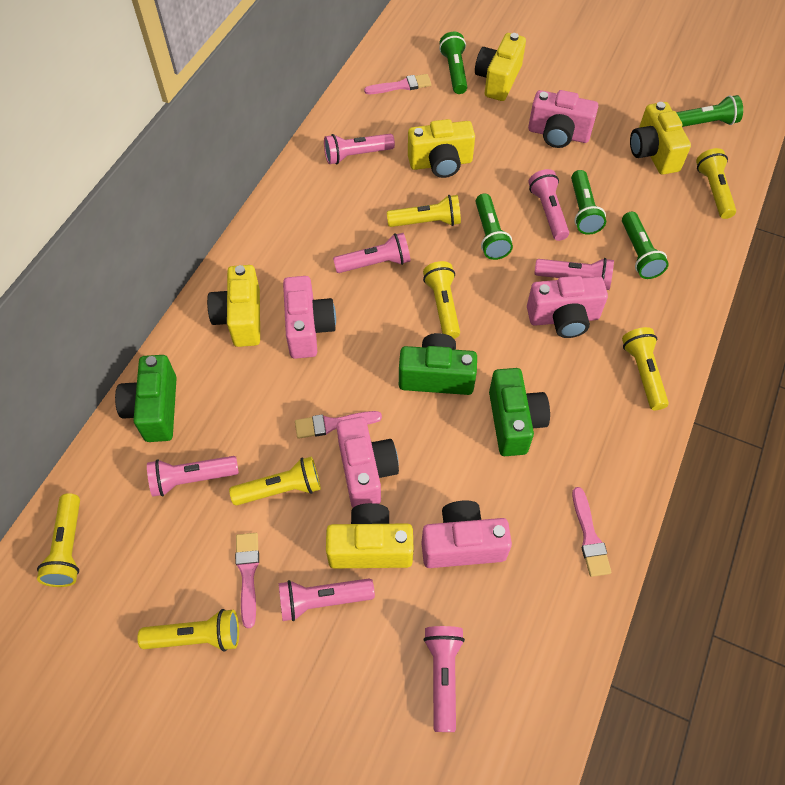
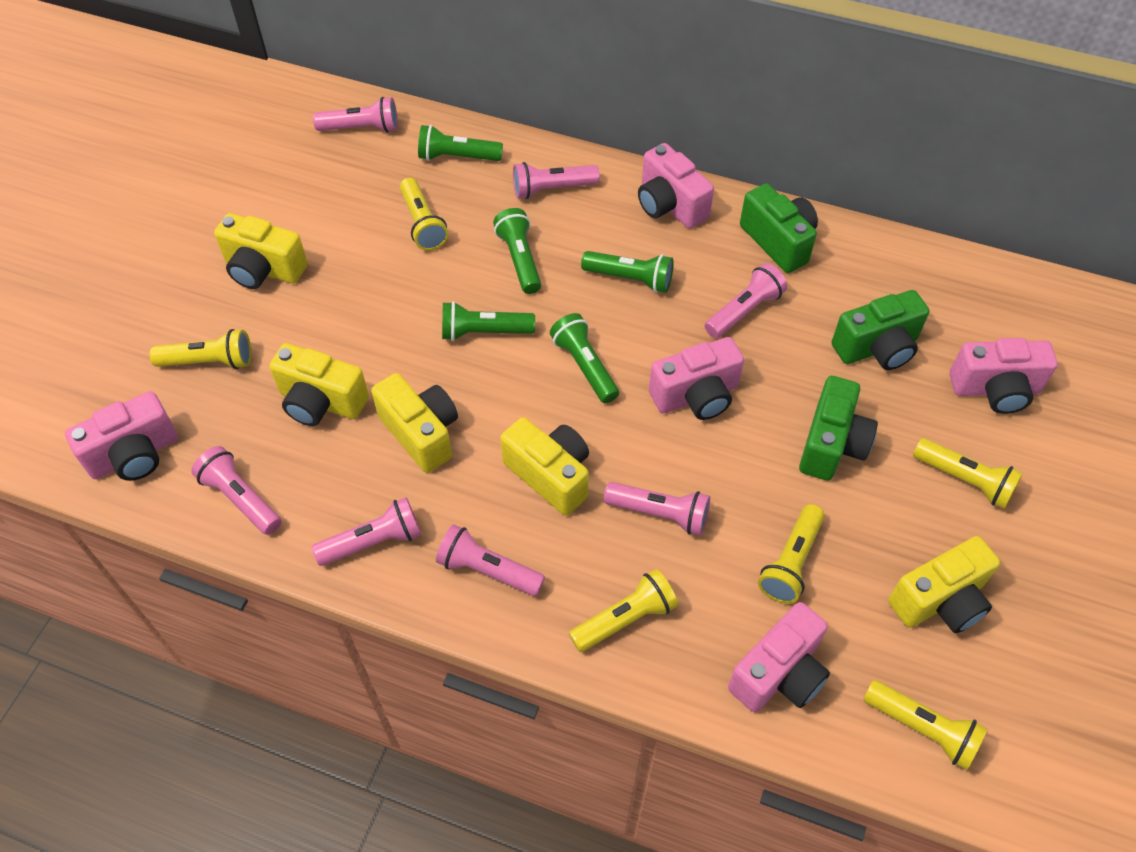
pink brush: [235,533,259,628] [295,411,382,439] [364,74,431,94] [572,487,612,577] = 4 -> none = 0
yellow flashlight: [37,493,80,587] [137,609,239,652] [229,456,321,505] [387,195,461,227] [423,261,460,339] [622,327,669,410] [696,148,736,219] = 7 -> [150,329,252,369] [400,178,448,251] [569,569,678,652] [758,504,825,604] [863,680,988,770] [913,438,1023,509] = 6

